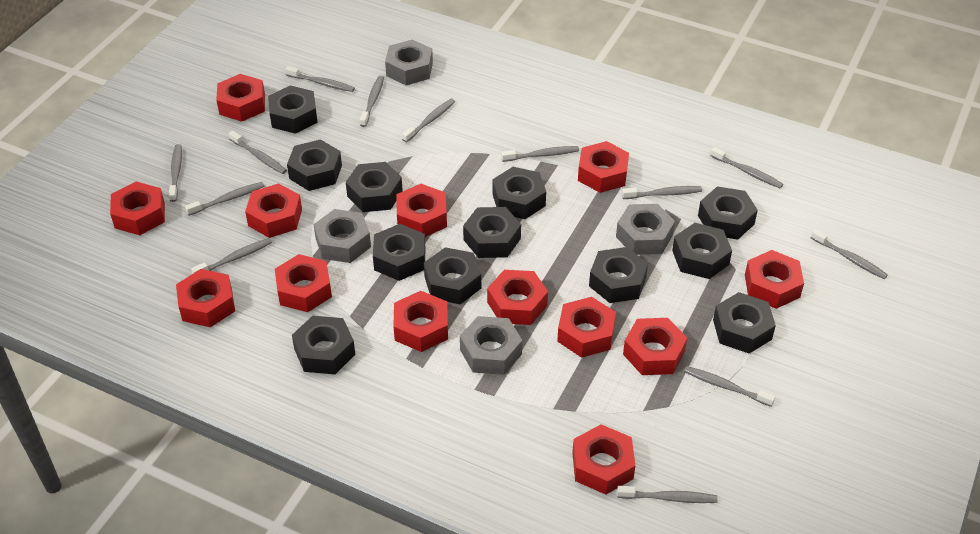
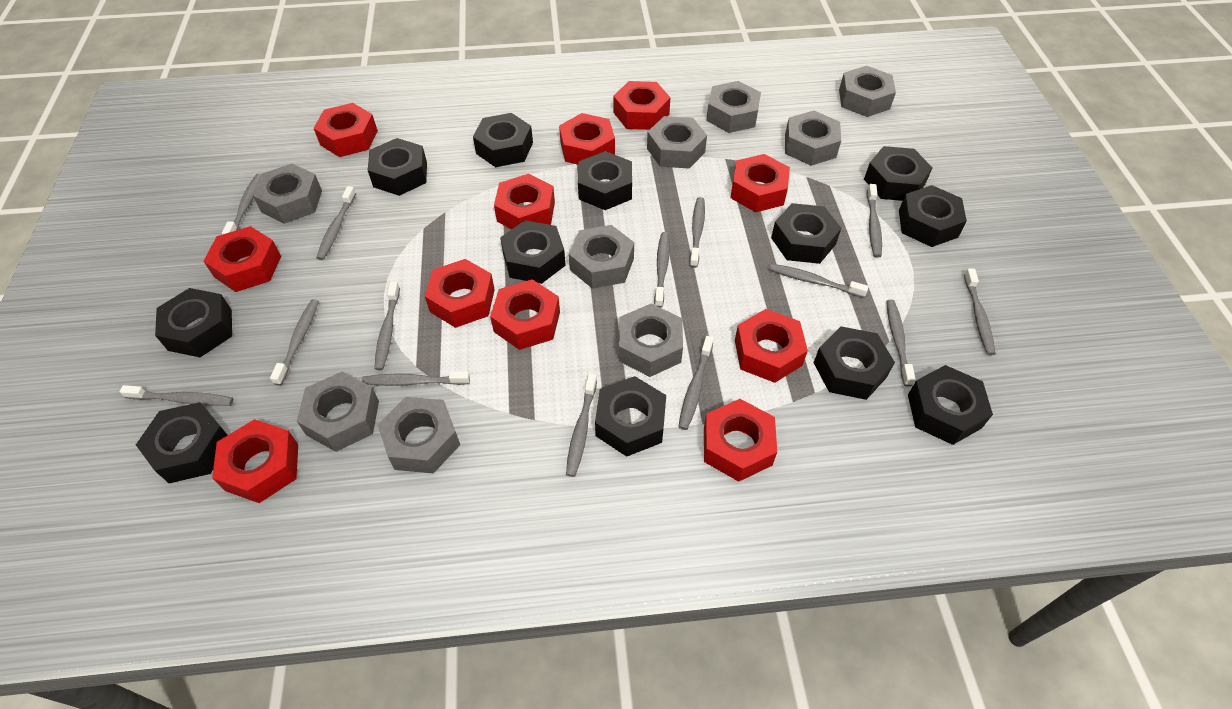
grey nut: [314,209,371,263] [385,39,433,85] [460,316,522,375] [616,204,675,255] = 4 -> [252,164,322,224] [297,372,379,452] [378,397,460,474] [569,225,634,289] [619,304,683,377] [647,116,707,169] [706,81,761,133] [785,111,841,166] [839,66,896,117] = 9
grey toothbrush: [169,144,182,202] [185,182,264,216] [191,238,272,274] [228,131,287,174] [285,66,355,92] [360,76,384,127] [402,99,455,142] [501,146,579,162] [617,486,718,503] [622,186,702,199] [684,366,775,407] [710,147,783,188] [811,229,888,279] = 13 -> [119,385,233,406] [222,174,261,235] [270,299,319,386] [316,186,356,260] [361,371,470,386] [375,282,400,370] [566,374,597,477] [654,232,670,308] [678,336,714,430] [690,197,705,268] [768,263,869,298] [867,184,882,258] [886,300,916,386] [964,268,996,355] = 14
red nut: [110,182,165,235] [176,269,235,327] [216,74,265,122] [245,183,302,238] [275,254,332,312] [393,291,448,352] [397,184,447,237] [487,270,548,325] [557,297,616,358] [572,424,636,495] [578,141,629,193] [623,318,687,375] [745,250,804,309] = 13 -> [204,226,281,292] [212,419,298,503] [313,103,378,157] [425,259,495,328] [490,279,560,350] [494,174,555,229] [559,113,615,165] [614,81,671,130] [704,399,777,482] [730,154,790,212] [735,309,808,383] = 11

